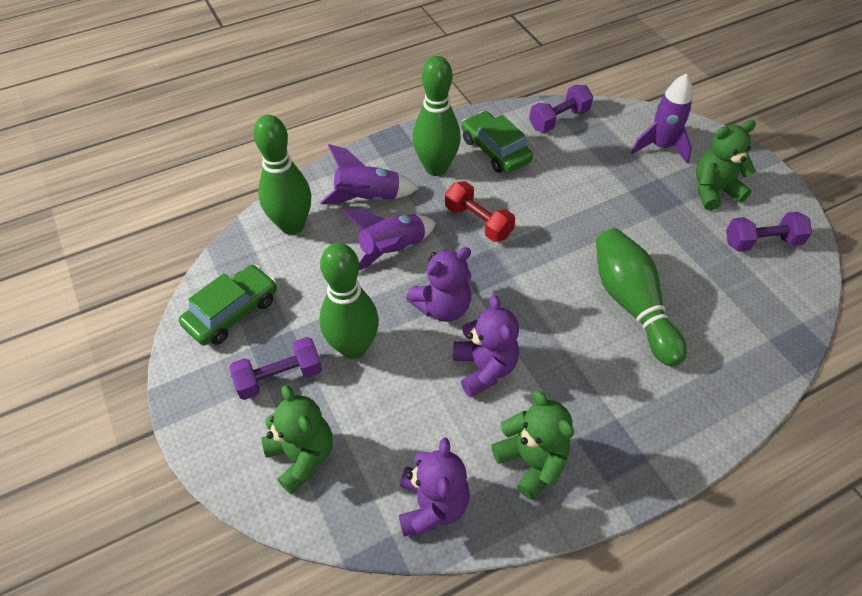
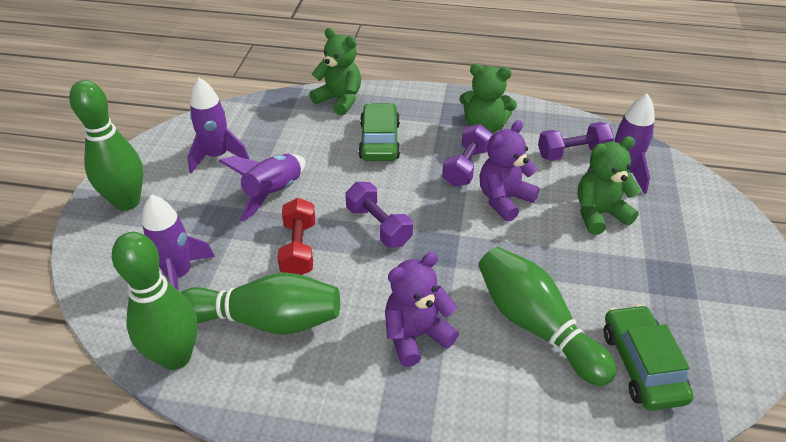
purple rocket: [320,144,419,204] [343,208,436,270] [631,73,693,163] = 3 -> [142,194,215,290] [188,78,250,173] [219,154,306,222] [588,94,655,194] = 4
purple teddy bear: [399,438,470,537] [406,247,472,322] [453,295,519,397] = 3 -> [385,252,459,367] [479,120,540,222] = 2

